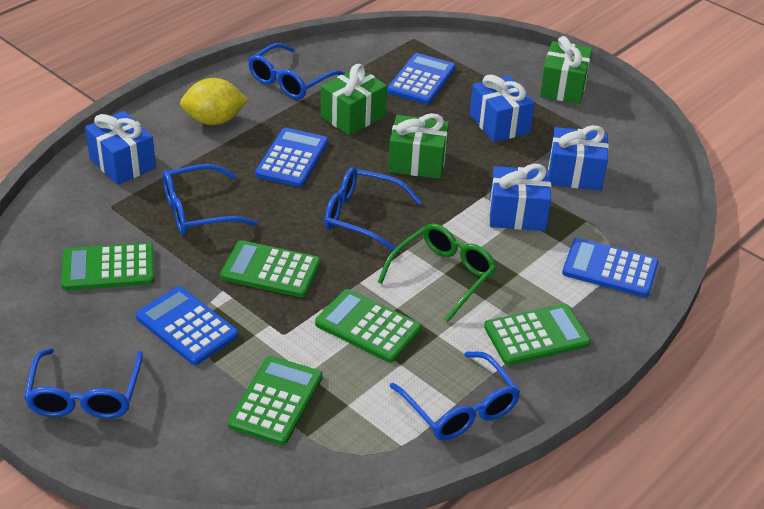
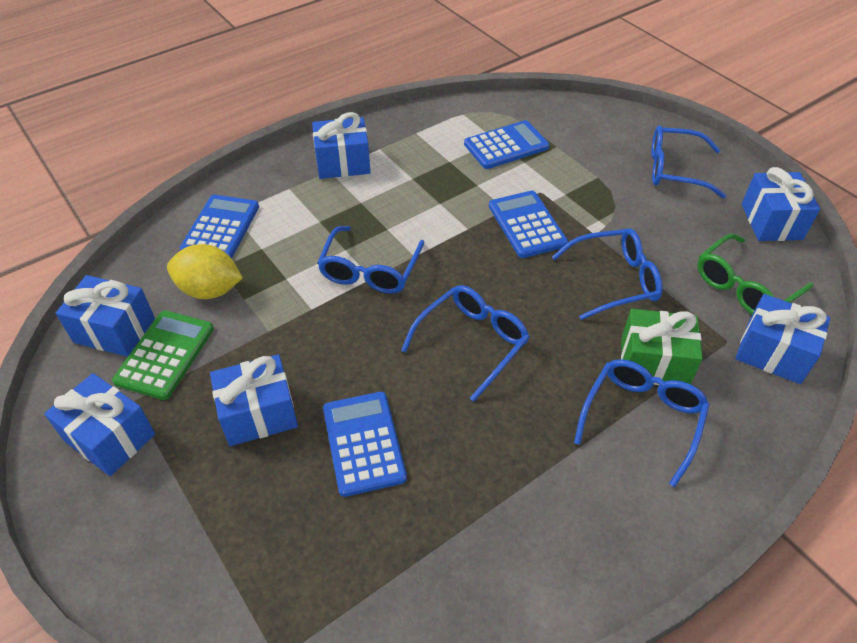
blue gift: [85,111,156,185] [470,74,535,142] [489,164,551,231] [548,125,609,191] = 4 -> [44,373,155,476] [56,275,155,357] [210,354,298,446] [312,112,371,179] [735,294,830,384] [742,167,820,241] = 6
green calculator: [61,243,155,291] [220,240,321,297] [228,356,323,445] [315,289,421,363] [484,304,591,366] = 5 -> [112,310,214,400] = 1
green gift: [321,64,387,135] [388,113,449,179] [540,36,592,104] = 3 -> [621,309,703,385] = 1

